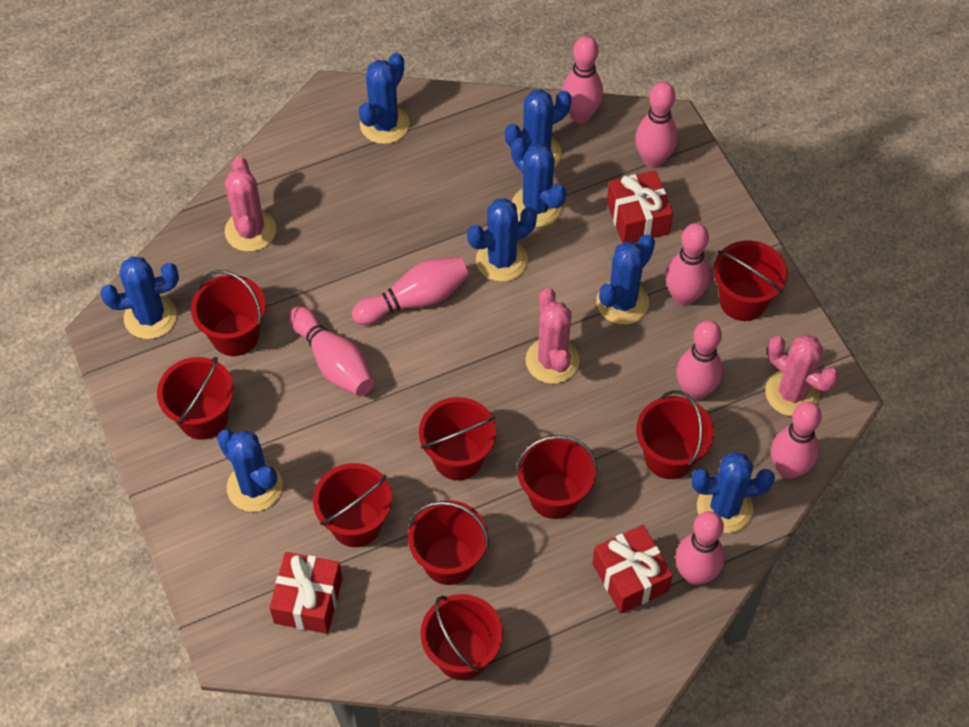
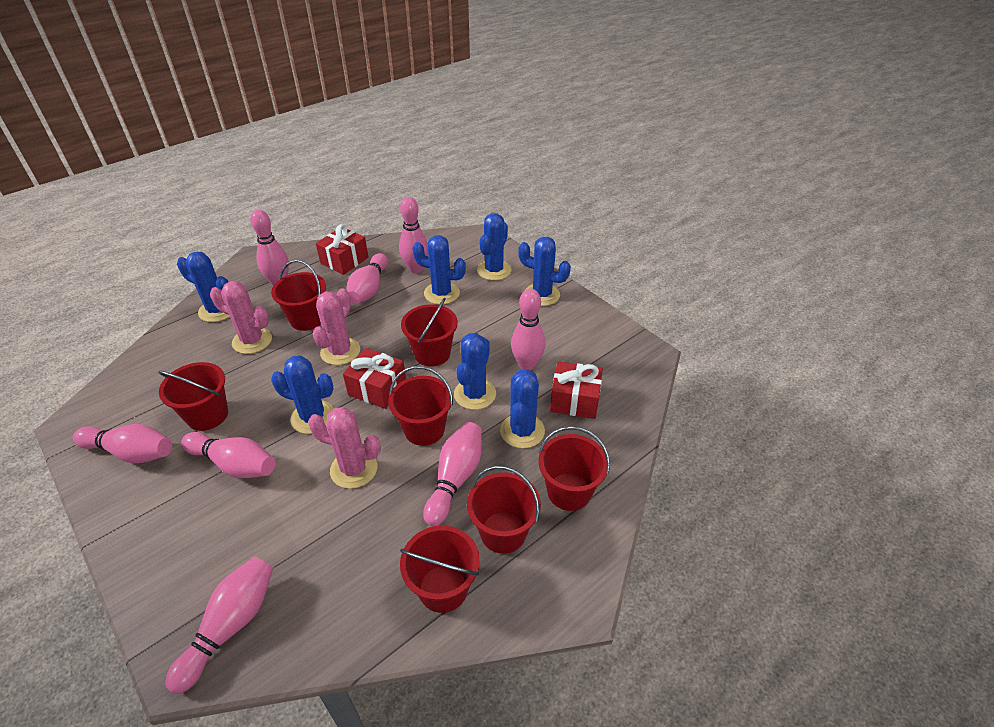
blue cactus: [100,257,179,339] [217,429,283,512] [359,53,410,144] [467,198,537,282] [505,89,572,167] [511,138,566,227] [596,234,655,324] [691,452,775,533] = 8 -> [177,252,230,322] [271,356,334,434] [412,235,466,304] [454,333,496,410] [477,213,511,281] [500,369,545,448] [518,237,571,306] = 7
red bucket: [157,357,234,440] [191,270,266,356] [313,463,392,547] [408,500,489,585] [419,397,496,480] [420,594,503,680] [516,435,597,519] [636,390,714,479] [714,240,788,321] = 9 -> [158,362,228,431] [271,260,326,331] [389,366,453,446] [400,525,480,613] [401,297,458,367] [467,466,541,554] [539,426,610,511] = 7

